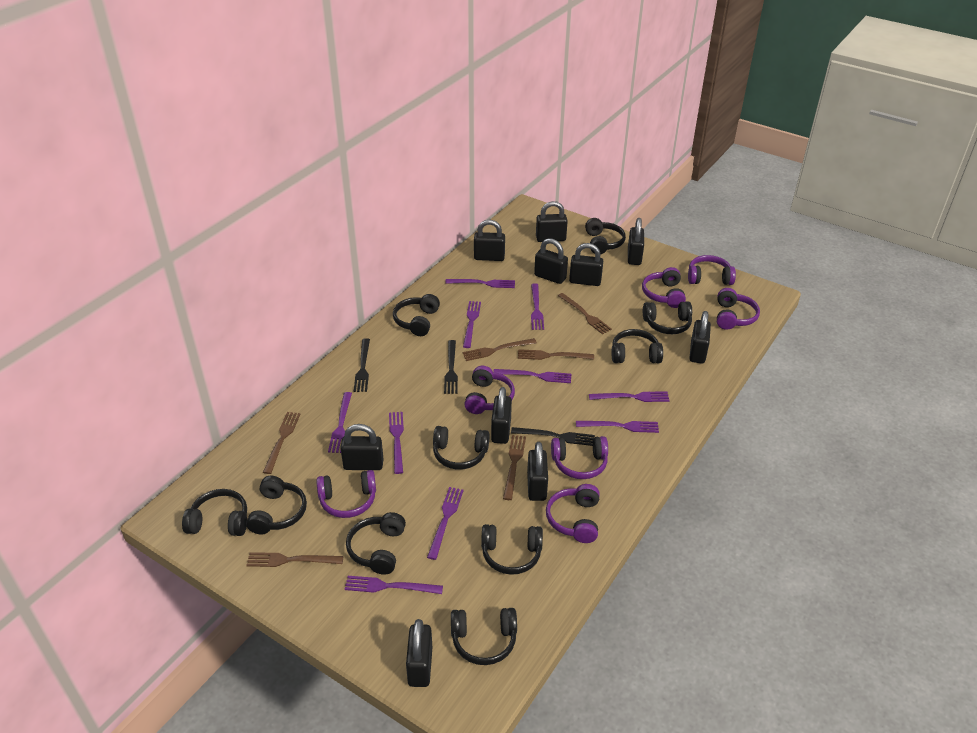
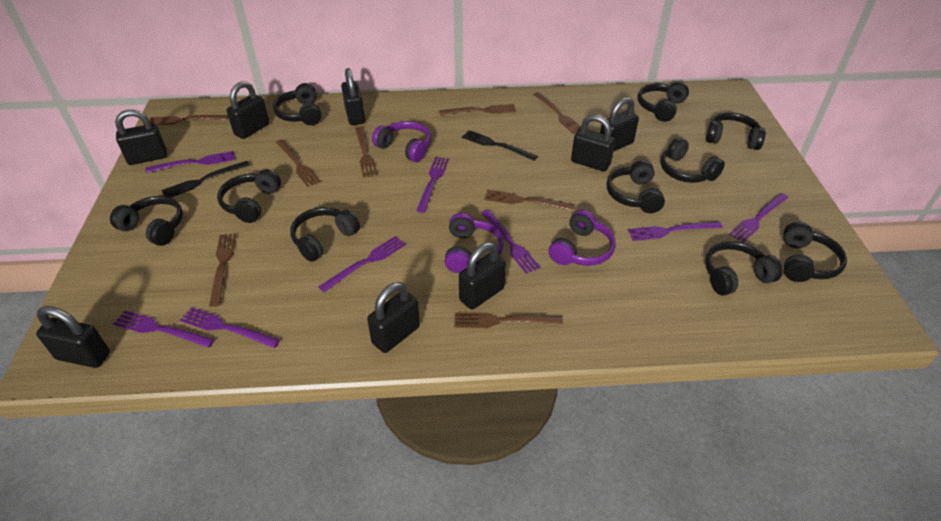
black fork: [354,338,370,392] [444,340,458,394] [511,427,595,446] = 3 -> [161,161,250,198] [462,130,538,161] = 2
black padlock: [340,424,384,470] [406,619,432,687] [474,220,505,261] [491,387,512,444] [527,442,548,501] [534,238,568,284] [536,201,568,242] [569,243,603,286] [628,218,644,265] [690,311,711,363] = 10 -> [36,306,110,368] [115,110,167,165] [227,81,269,139] [341,68,365,125] [367,282,420,353] [459,242,506,310] [571,114,615,171] [600,97,639,152] = 8
brown fork: [246,552,343,567] [263,412,300,474] [462,338,537,361] [503,435,526,500] [518,349,594,360] [558,293,612,334] = 6 -> [149,115,228,125] [209,233,236,307] [276,139,321,187] [355,126,378,178] [439,104,516,115] [455,313,563,328] [484,190,575,211] [533,92,581,134] = 8
purple fork: [328,392,352,453] [345,576,443,594] [389,412,404,474] [427,487,464,560] [445,279,515,288] [463,301,481,348] [493,369,571,383] [531,283,544,330] [576,421,659,433] [589,391,670,402] = 10 -> [113,311,215,348] [145,151,235,173] [180,307,280,348] [319,236,406,292] [416,157,449,213] [481,209,540,274] [628,221,723,241] [729,193,788,242] = 8
purple headphones: [316,470,376,518] [464,366,515,414] [546,484,600,543] [551,436,608,479] [642,267,686,308] [688,255,736,285] [717,288,760,330] = 7 -> [372,121,431,162] [444,213,504,273] [548,210,616,266] = 3

